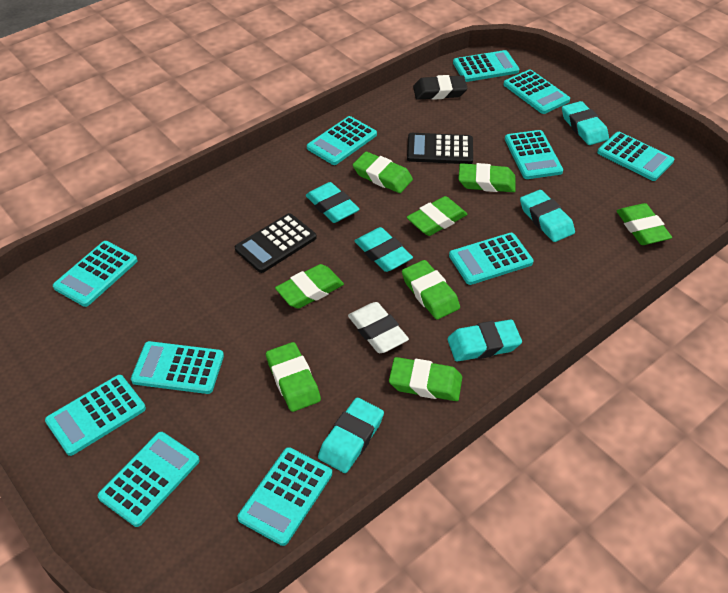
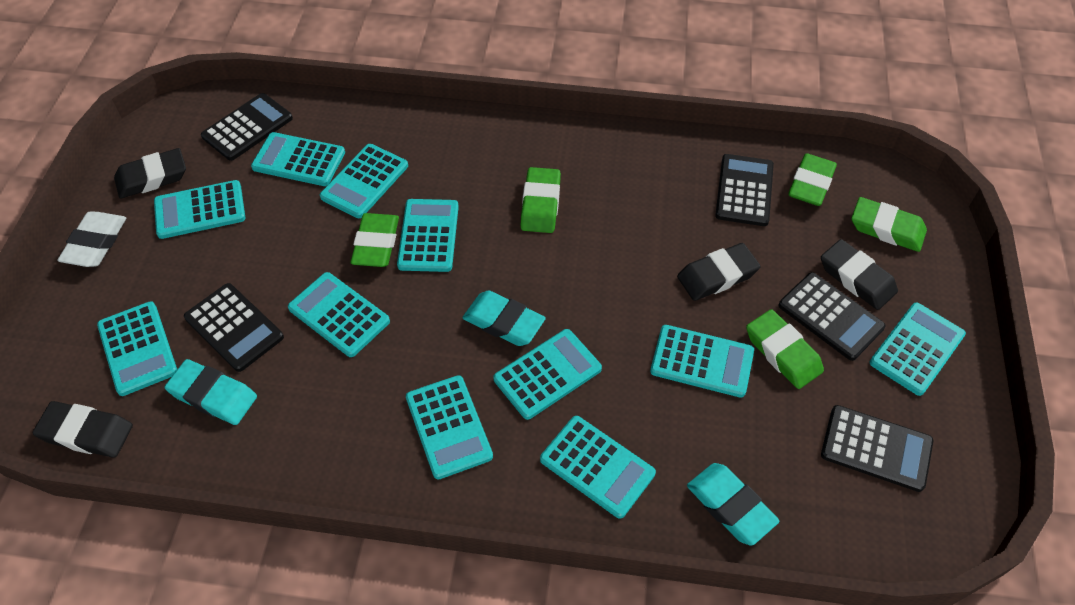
black calculator: [235,213,317,273] [407,133,473,164] = 2 -> [184,283,284,372] [201,93,293,161] [715,154,774,226] [778,272,886,361] [821,405,933,492] = 5
black eraser: [413,75,467,100] = 1 -> [33,401,133,458] [114,148,186,199] [677,243,761,301] [821,239,898,310] = 4
green eraser: [266,342,321,412] [275,264,344,309] [353,152,413,193] [389,357,462,401] [402,260,460,320] [406,196,468,236] [459,163,516,192] [617,203,672,245] = 8 -> [351,213,399,267] [520,167,561,233] [746,309,824,389] [788,153,837,206] [851,197,927,252] = 5
turquoise eraser: [306,182,360,223] [318,398,384,473] [354,227,413,272] [447,319,522,362] [520,190,575,242] [562,101,609,145] = 6 -> [165,359,257,425] [462,291,546,346] [687,463,779,546] = 3

